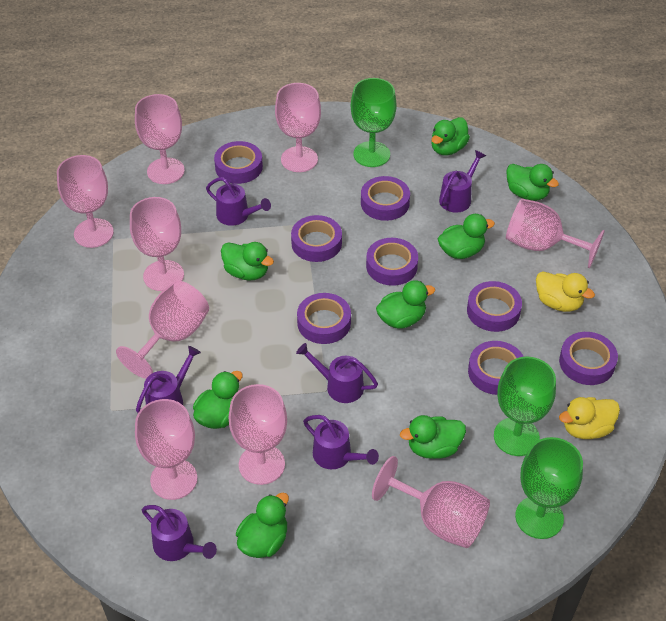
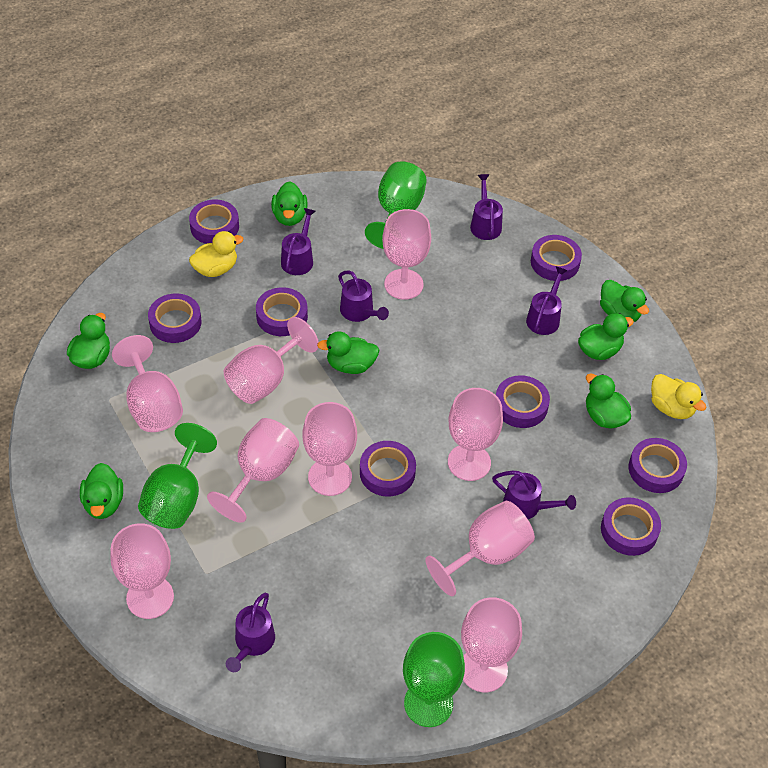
green duck: [193,371,243,429] [221,242,274,280] [236,493,289,558] [376,280,435,329] [400,415,466,459] [431,117,470,155] [438,214,495,259] [506,164,559,201] = 8 -> [67,313,110,369] [80,463,123,519] [271,181,308,226] [317,331,379,374] [578,313,634,360] [586,373,631,428] [600,280,649,322] = 7

